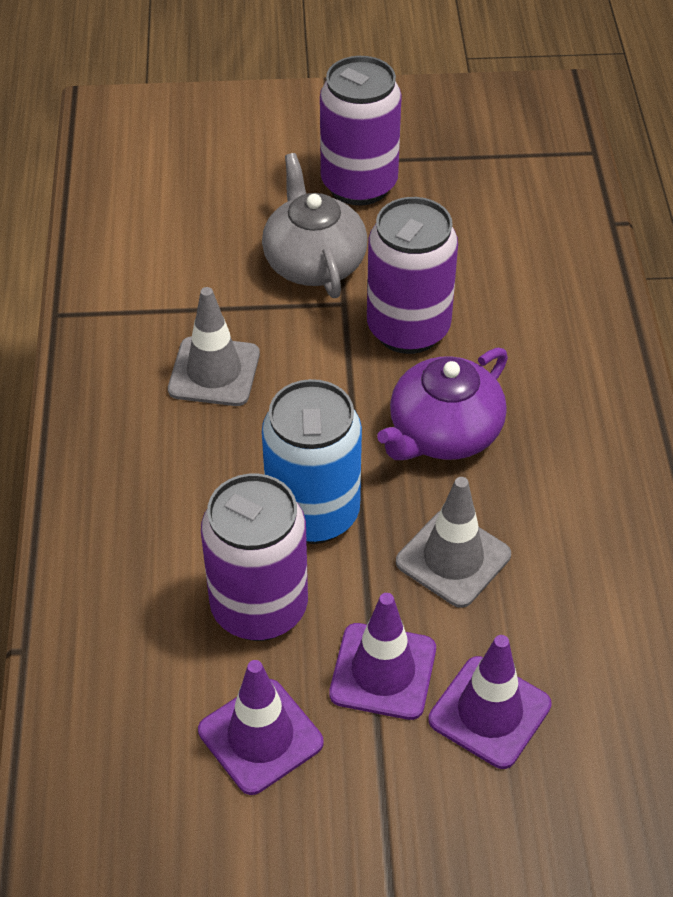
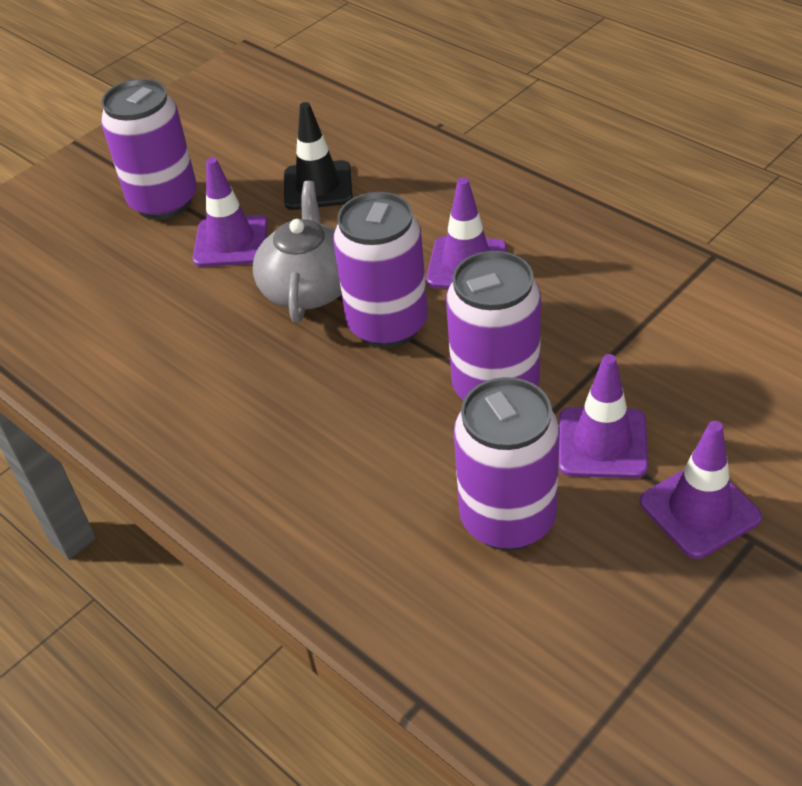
black traffic cone: none = 0 -> [284,102,353,210] = 1
blue can: [262,379,362,544] = 1 -> none = 0
grey traffic cone: [168,287,260,406] [396,477,511,608] = 2 -> none = 0
purple can: [201,474,308,641] [320,56,402,206] [367,197,458,354] = 3 -> [101,79,197,220] [333,192,428,348] [446,251,541,400] [454,377,560,551] = 4
purple teapot: [377,348,508,460] = 1 -> none = 0
purple traffic cone: [198,660,324,795] [329,593,436,720] [429,635,552,769] = 3 -> [193,157,268,267] [426,177,507,289] [559,354,648,478] [640,421,762,559] = 4

